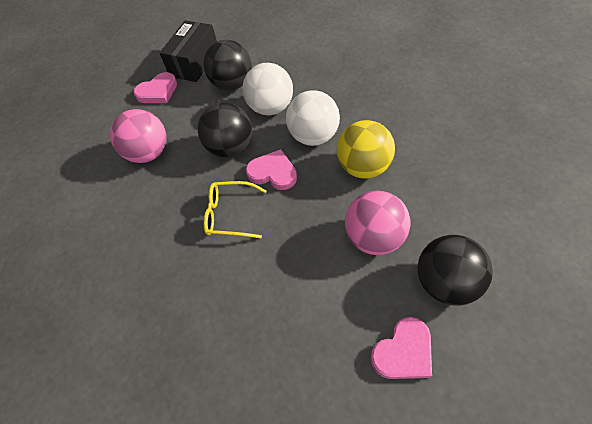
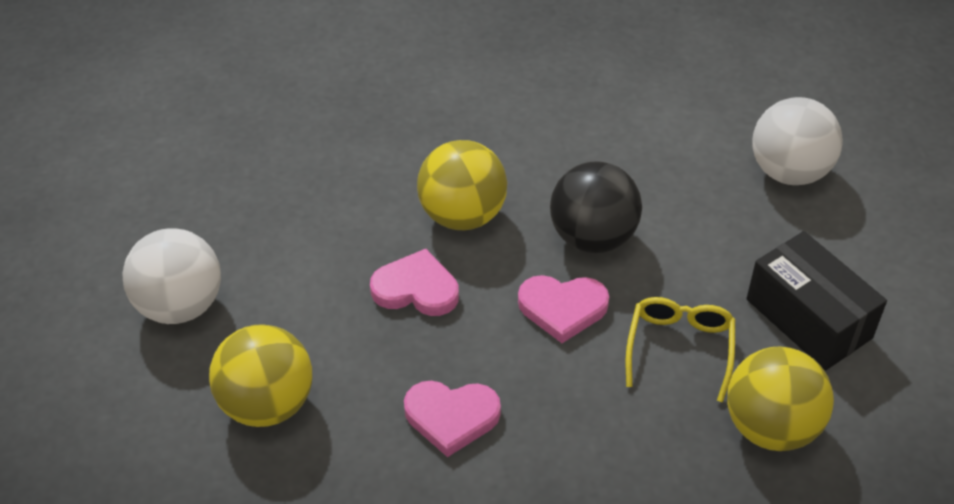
black ball: [198,102,252,157] [203,40,252,90] [418,235,493,306] = 3 -> [550,161,642,253] = 1
pink ball: [110,109,167,163] [345,191,410,255] = 2 -> none = 0
yellow ball: [337,120,395,179] = 1 -> [209,324,312,427] [417,140,507,230] [727,346,834,451] = 3

